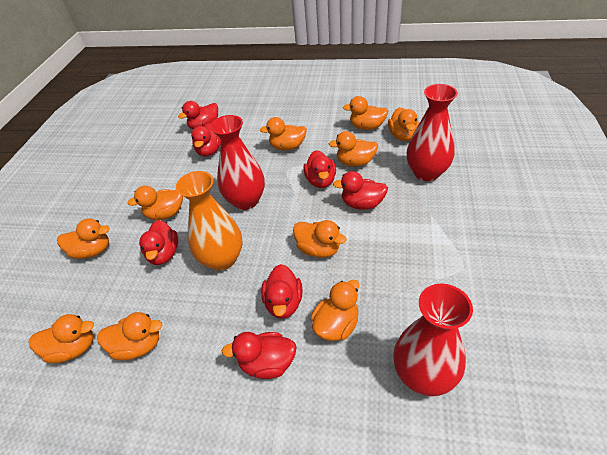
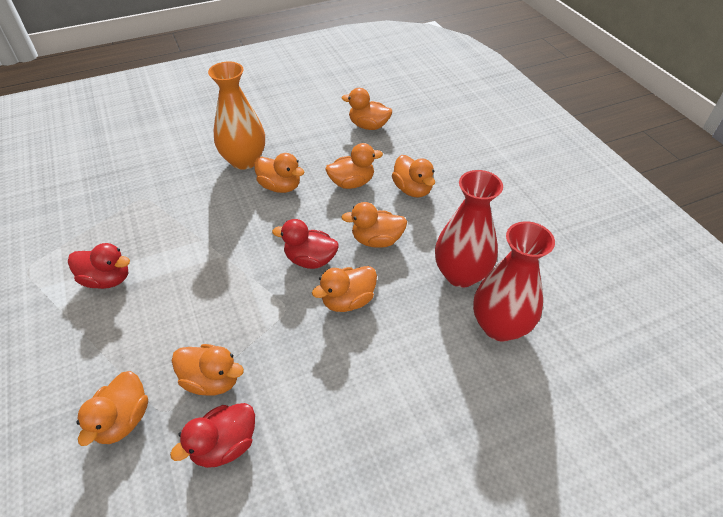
orange duck: [29,314,94,363] [57,219,110,259] [97,312,163,360] [127,186,183,220] [260,117,307,150] [293,220,347,258] [311,280,359,341] [329,131,378,166] [343,96,388,130] [388,107,419,141] = 10 -> [76,371,148,446] [172,344,244,395] [254,153,304,193] [312,266,377,312] [326,143,383,189] [341,88,392,130] [341,202,407,248] [392,155,435,198] = 8
red duck: [139,220,178,265] [178,101,218,129] [191,123,221,157] [222,332,297,379] [261,264,303,319] [303,150,336,188] [333,171,388,210] = 7 -> [68,243,130,289] [170,403,255,468] [272,219,339,269] = 3
red vase: [210,115,265,210] [393,284,473,396] [407,84,458,181] = 3 -> [435,170,503,288] [473,221,555,341] = 2

